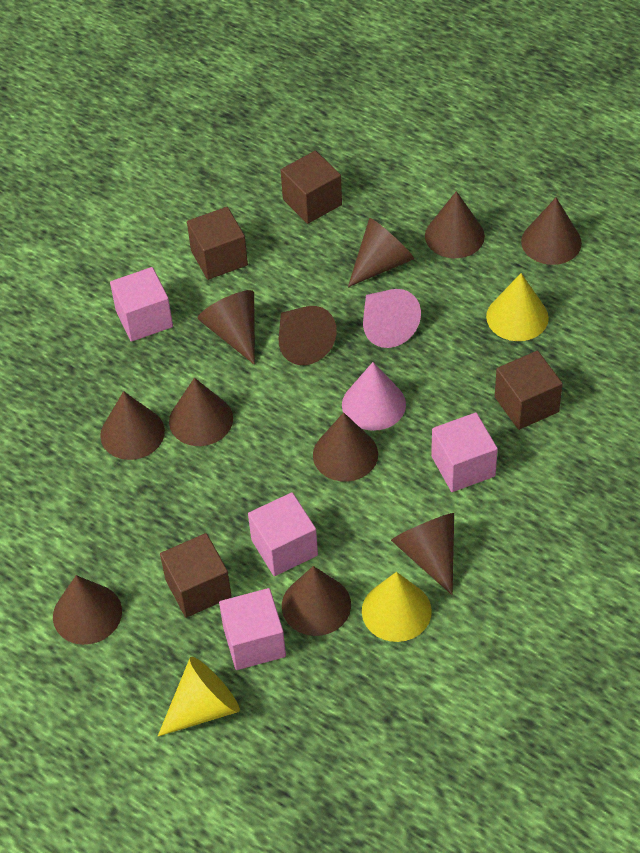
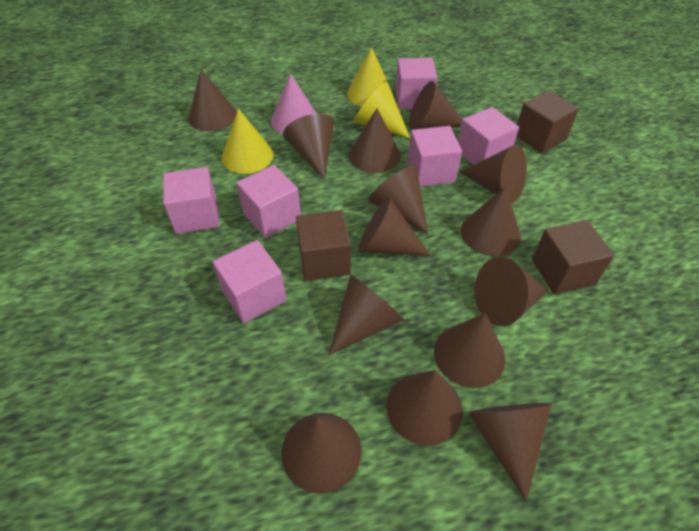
brown cone: [53,575,122,645] [100,391,165,460] [169,378,233,446] [198,290,255,365] [279,306,337,365] [282,566,351,636] [313,413,378,482] [348,218,414,287] [391,513,454,595] [425,191,485,258] [521,198,582,265] = 11 -> [188,69,237,131] [281,413,362,494] [283,114,334,180] [328,275,404,355] [349,108,401,173] [358,197,431,256] [368,165,428,234] [387,370,463,446] [409,81,462,130] [434,313,505,388] [460,145,527,203] [461,187,521,256] [468,403,552,502] [475,257,549,326] = 14
brown cube: [160,533,232,618] [187,207,248,280] [281,151,342,224] [495,351,563,430] = 4 -> [296,210,351,281] [517,91,579,153] [532,220,614,295] = 3
pink cone: [342,362,406,431] [363,289,421,348] = 2 -> [271,73,317,134] = 1
pink cube: [110,267,173,342] [219,588,286,670] [248,492,318,576] [431,413,498,492] = 4 -> [163,167,219,234] [213,240,286,323] [236,165,301,238] [395,58,437,109] [408,126,462,187] [458,107,519,165] = 6

